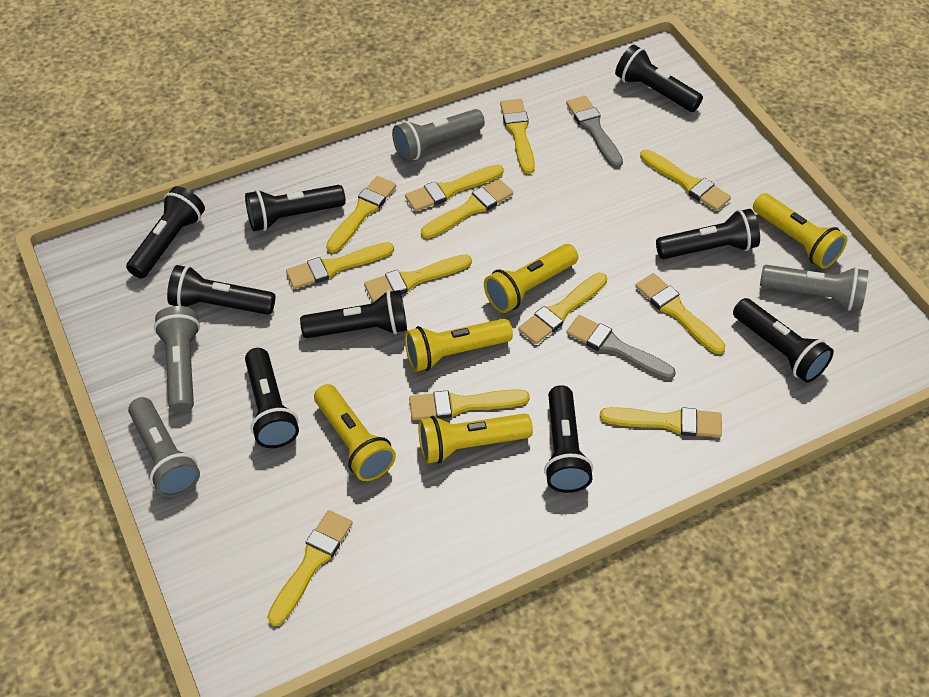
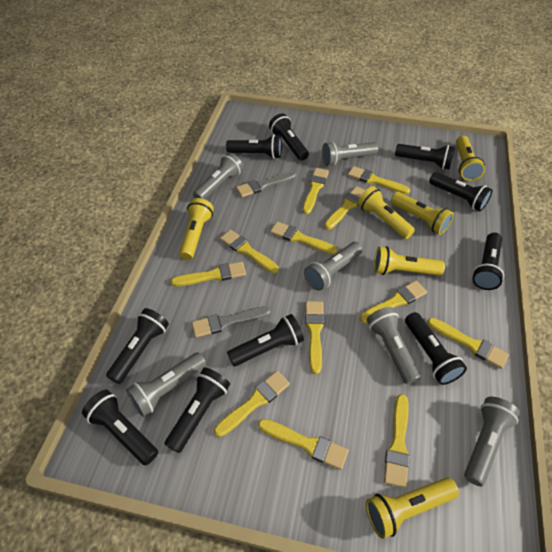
black flashlight: [126,186,205,278] [167,265,275,315] [245,185,346,231] [245,348,299,448] [300,290,407,338] [544,385,593,493] [615,45,703,112] [656,209,760,259] [733,298,834,383] = 9 -> [82,390,158,466] [106,308,169,384] [165,367,230,453] [226,135,282,159] [227,314,304,366] [269,114,309,161] [395,144,455,169] [405,312,467,385] [429,172,493,211] [472,233,504,290] = 10
grey flashlight: [128,397,200,497] [154,306,200,413] [392,109,485,161] [760,265,868,311] = 4 -> [126,352,206,417] [193,152,243,199] [304,242,363,291] [322,141,378,166] [367,307,421,384] [464,397,520,487] = 6
yellow flashlight: [314,384,396,481] [405,319,513,372] [418,413,533,464] [484,244,578,313] [753,193,847,269] = 5 -> [179,198,214,260] [358,186,415,239] [366,477,459,539] [374,246,445,276] [391,192,454,235] [456,136,485,181] = 6

